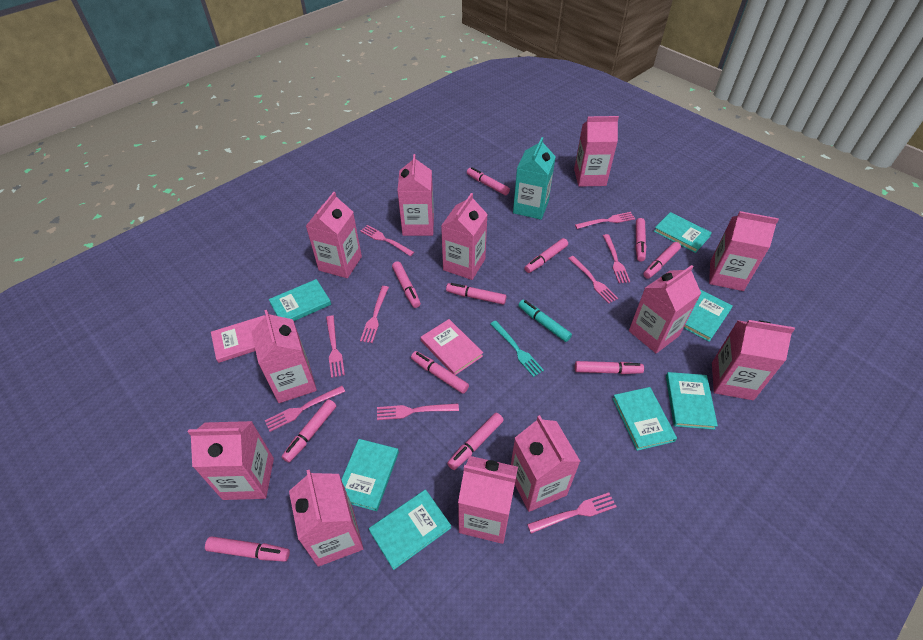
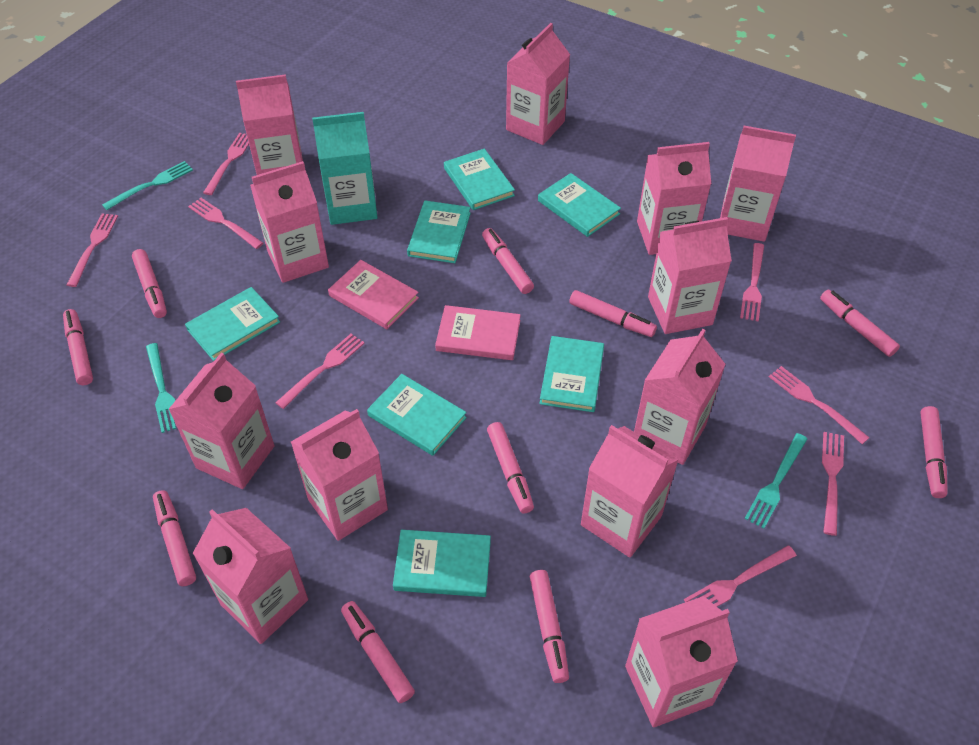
pink fork: [265,386,345,432] [326,316,345,378] [360,225,414,256] [360,286,389,343] [377,403,459,420] [527,492,617,534] [568,256,618,304] [575,212,635,229] [603,234,630,283] = 9 -> [67,213,118,287] [188,198,263,249] [203,133,249,195] [275,334,365,409] [684,545,797,607] [740,243,764,321] [769,366,870,444] [822,432,844,536] = 8
pink marker: [205,536,290,562] [282,399,336,463] [392,261,421,308] [411,351,469,394] [446,283,506,305] [447,413,504,470] [467,167,510,195] [525,238,568,273] [575,361,644,374] [635,218,646,262] [643,242,681,279] = 11 -> [63,309,93,385] [132,249,167,318] [153,490,196,586] [341,601,415,703] [482,228,534,294] [487,422,534,513] [530,570,569,683] [569,290,657,337] [820,290,900,357] [920,406,948,498] = 10
turquoise fork: [491,321,544,377] = 1 -> [102,161,193,210] [146,343,176,433] [745,433,807,529] = 3
turquoise marker: [518,300,572,342] = 1 -> none = 0

